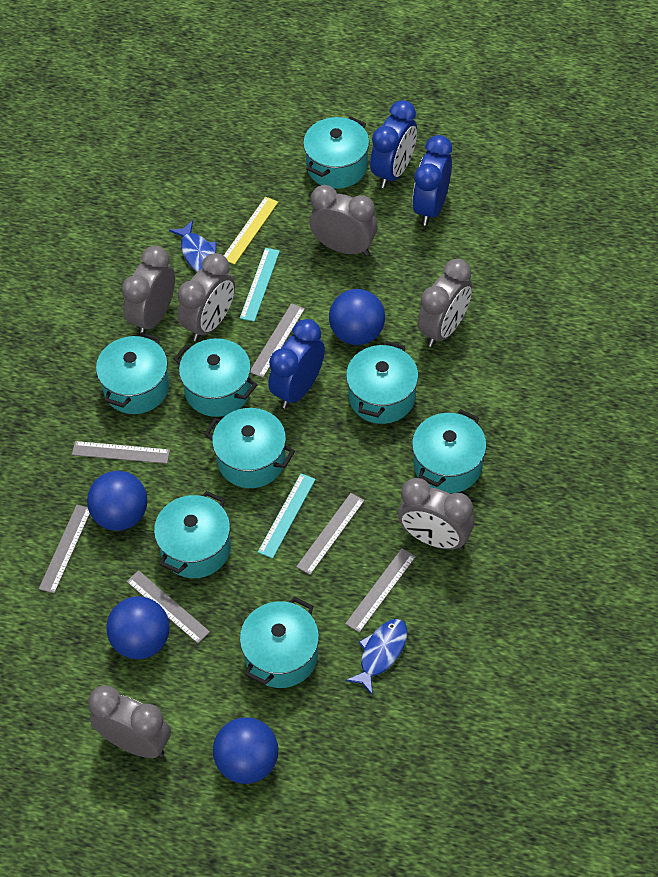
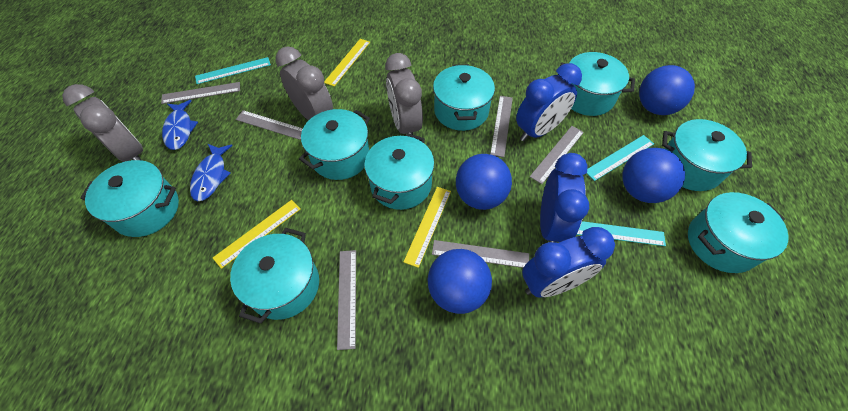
grey clock: [89,686,171,758] [122,246,175,335] [178,253,235,341] [309,185,377,256] [398,478,474,550] [417,259,472,347] = 6 -> [62,84,143,162] [276,46,333,121] [385,53,423,135] = 3
turquoise ruler: [240,248,280,322] [258,473,316,559] = 2 -> [195,57,271,84] [576,221,666,246] [587,135,654,181] = 3
yellow ruler: [224,197,278,265] = 1 -> [213,200,301,269] [324,39,370,87] [404,187,451,268] = 3

